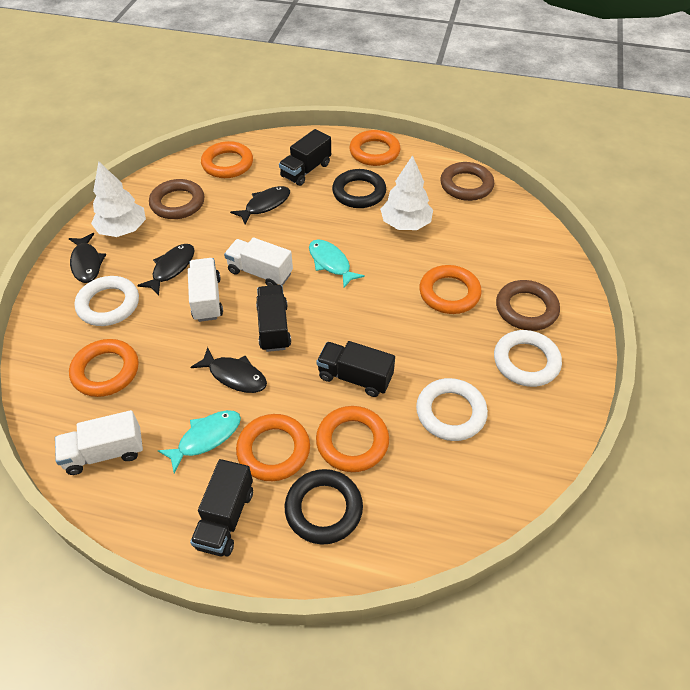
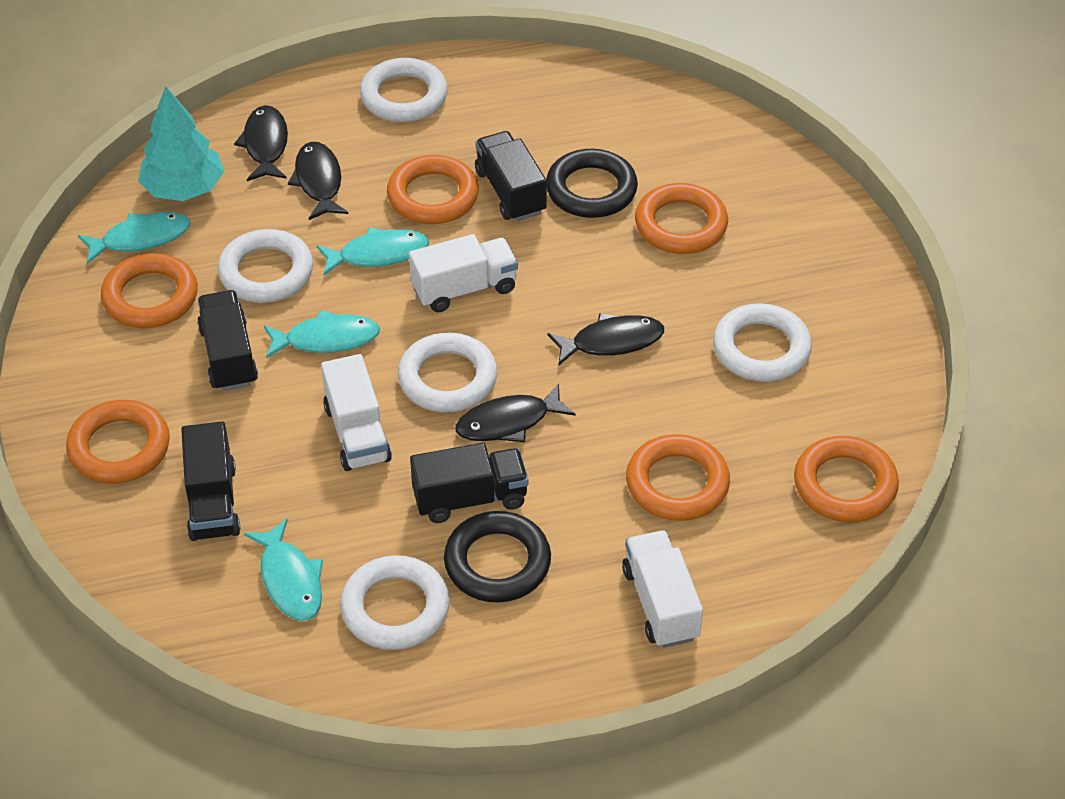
brown ring: [149,179,205,219] [440,162,494,201] [496,280,560,331] = 3 -> none = 0
turquoise fish: [157,410,241,474] [309,239,365,288] = 2 -> [78,212,190,264] [244,519,323,621] [264,310,380,359] [316,227,429,275] = 4
turquoise tree: none = 0 -> [138,87,224,201] = 1
white ring: [75,276,139,326] [416,378,488,441] [494,330,562,387] = 3 -> [218,229,313,303] [340,555,450,650] [360,58,448,122] [398,333,497,412] [713,303,812,382] = 5
white tree: [91,161,146,237] [380,155,433,230] = 2 -> none = 0

